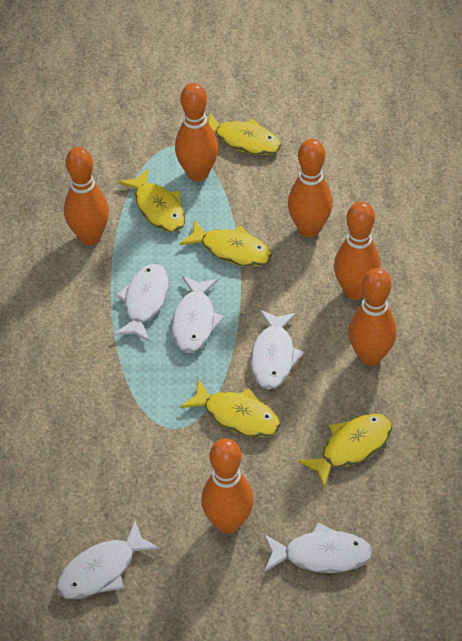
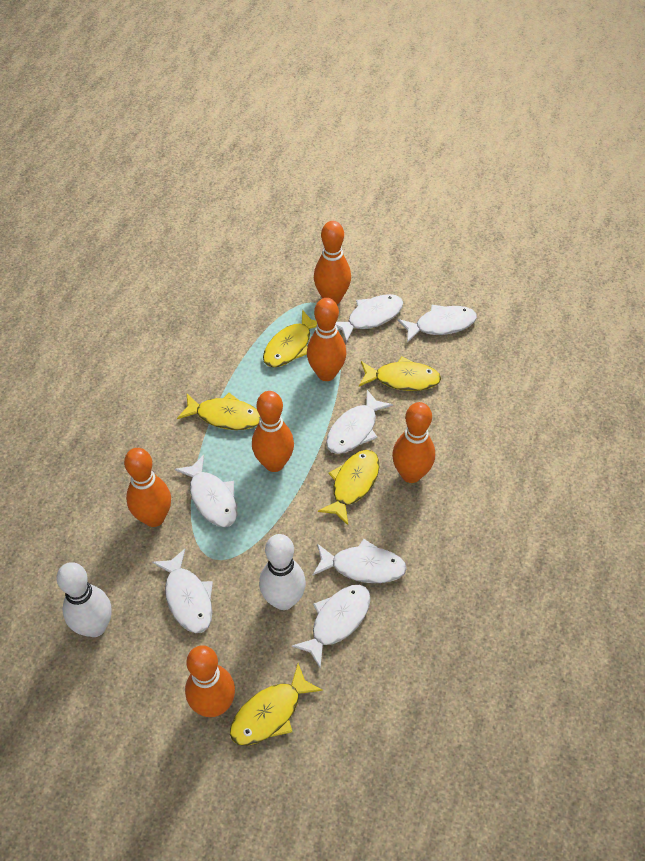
white bowling pin: none = 0 -> [56,562,112,637] [259,534,306,610] = 2
white fish: [56,521,160,600] [114,264,169,342] [172,276,224,353] [251,310,304,389] [264,522,373,573] = 5 -> [152,549,213,633] [175,455,237,527] [292,585,371,669] [313,539,407,583] [326,390,393,454] [336,294,403,342] [398,305,477,343] = 7

